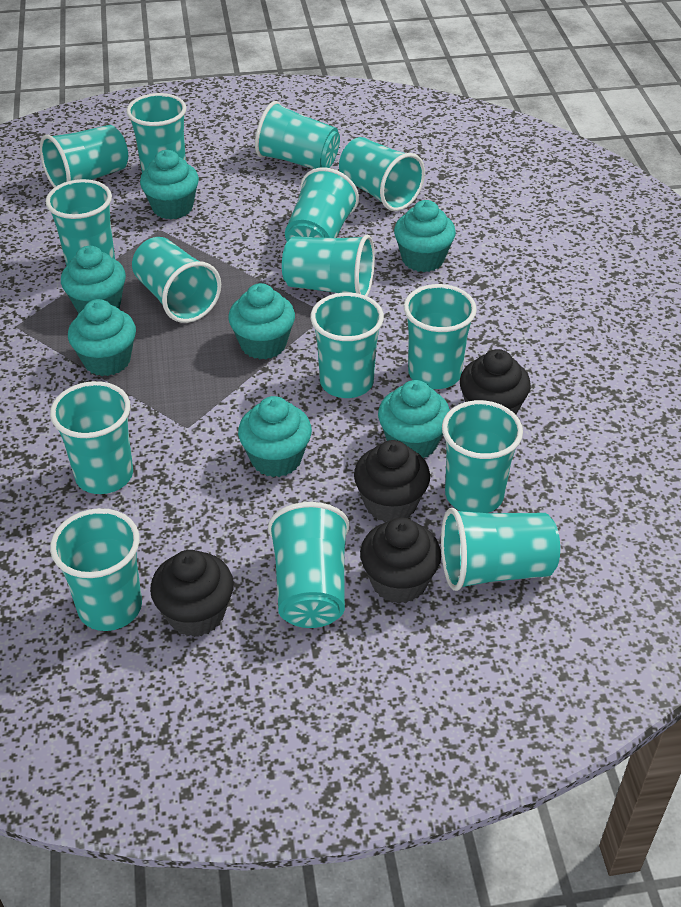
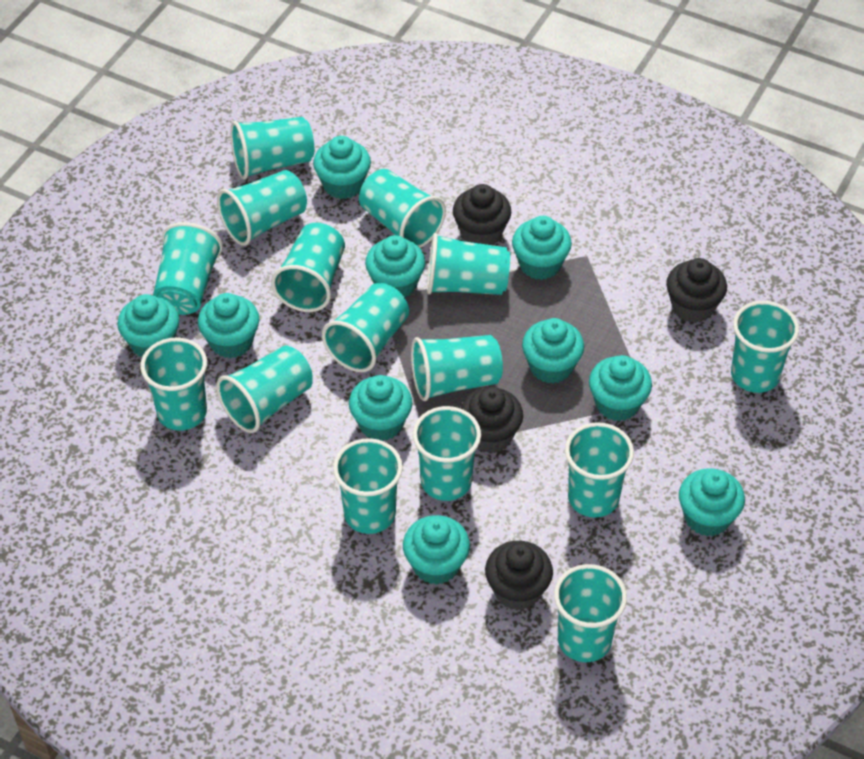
turquoise cupcake: [61,246,126,313] [68,299,136,376] [140,150,199,219] [228,283,295,359] [238,396,312,477] [378,380,450,458] [394,200,456,272] = 7 -> [117,294,179,357] [198,293,260,358] [313,136,371,199] [349,375,412,441] [365,235,425,298] [403,515,470,585] [512,216,572,280] [522,318,584,383] [589,355,652,421] [679,468,745,536] = 10

